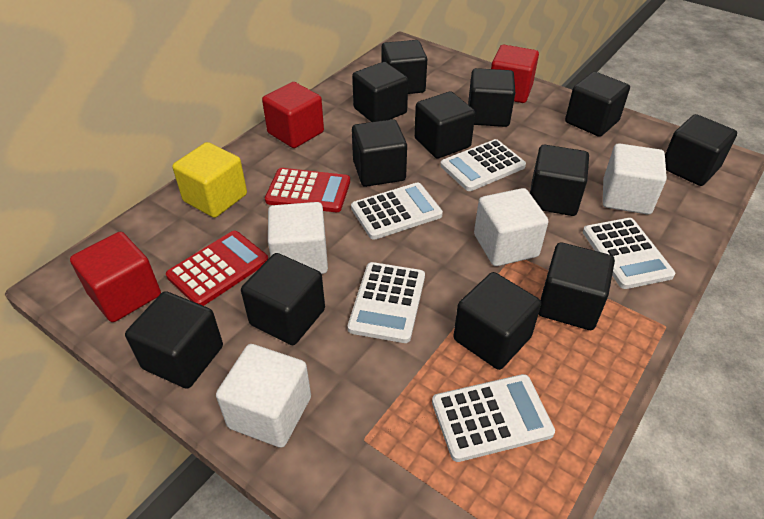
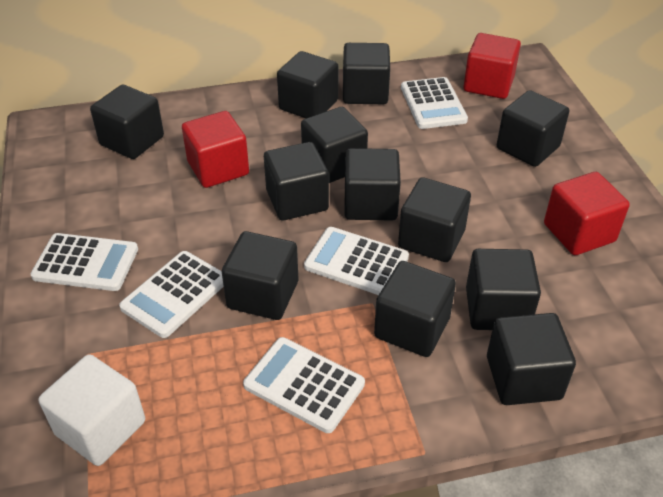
red calculator: [166,231,268,306] [265,168,350,212] = 2 -> none = 0
white cube: [216,344,311,448] [268,202,328,274] [474,188,548,266] [603,143,667,215] = 4 -> [39,354,145,466] = 1
yellow cube: [172,142,247,218] = 1 -> none = 0

